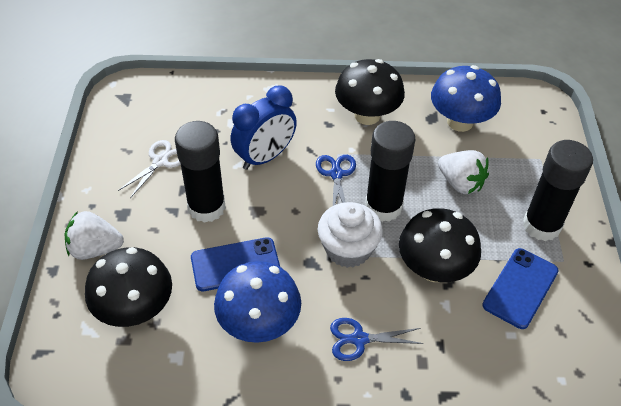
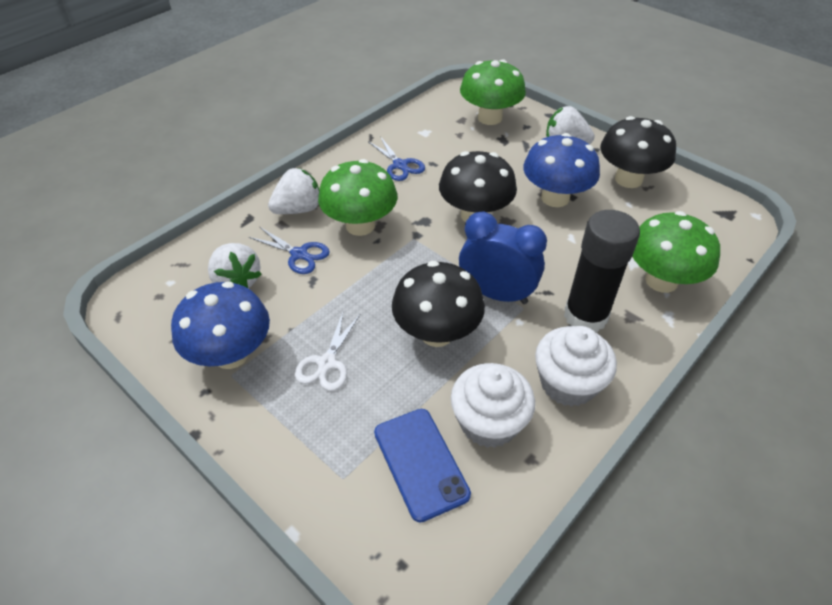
black glue stick: [175,121,226,223] [365,121,415,222] [523,140,593,241] = 3 -> [564,210,640,332] = 1
blue phone: [191,237,280,291] [482,248,559,329] = 2 -> [374,409,471,523] = 1
green mushroom: none = 0 -> [318,159,398,236] [460,59,526,125] [632,211,720,293] = 3
white cupcake: [318,202,383,268] = 1 -> [451,363,535,448] [535,326,617,407] = 2
white strawberry: [65,211,124,260] [438,150,489,194] = 2 -> [208,243,262,288] [268,168,319,214] [546,106,595,144] = 3

